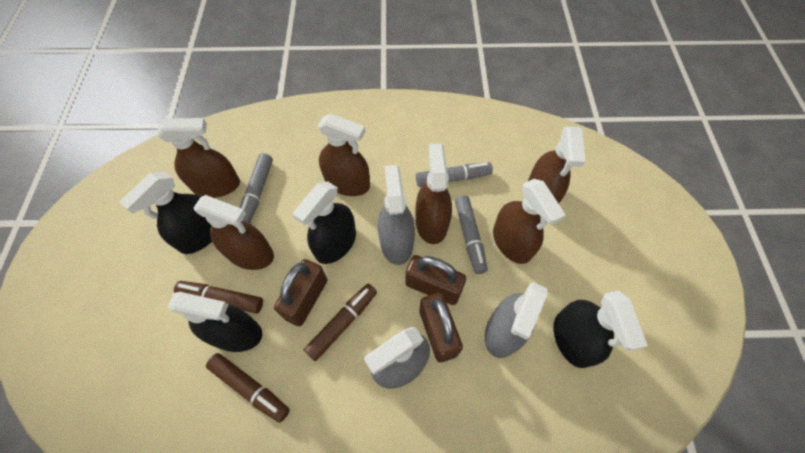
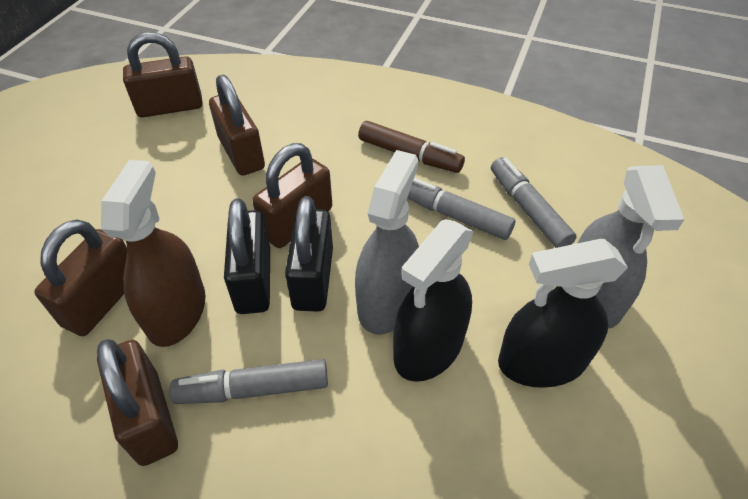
black padlock: none = 0 -> [224,198,270,314] [285,196,333,312] = 2
black spray bottle: [120,172,212,254] [168,292,262,352] [293,181,356,264] [553,291,648,368] = 4 -> [393,219,474,382] [498,239,628,388] = 2
brown marker: [174,281,263,314] [206,353,290,423] [304,284,377,361] = 3 -> [358,121,465,173] = 1
brown padlock: [274,259,327,326] [405,255,466,305] [419,293,463,362] = 3 -> [34,220,127,336] [97,339,178,466] [123,32,202,117] [209,75,265,176] [252,143,332,248] = 5
brown spray bottle: [157,118,240,198] [194,195,274,270] [318,113,370,196] [416,143,452,244] [493,179,566,264] [528,126,586,204] = 6 -> [101,160,205,347] = 1
grey spray bottle: [364,327,430,389] [378,165,415,265] [485,282,547,358] = 3 -> [355,150,419,334] [578,165,684,328] = 2

